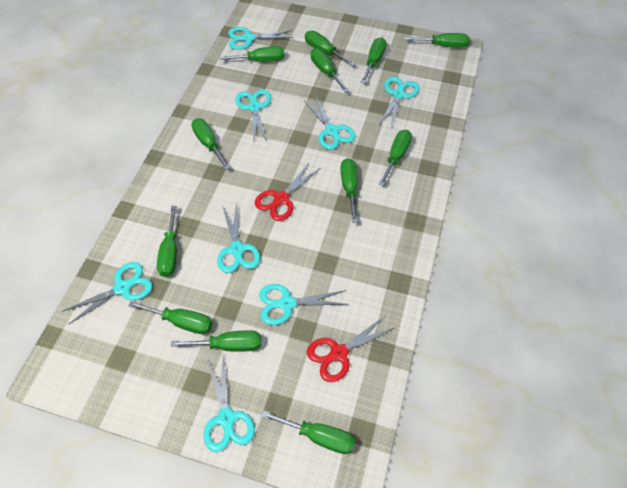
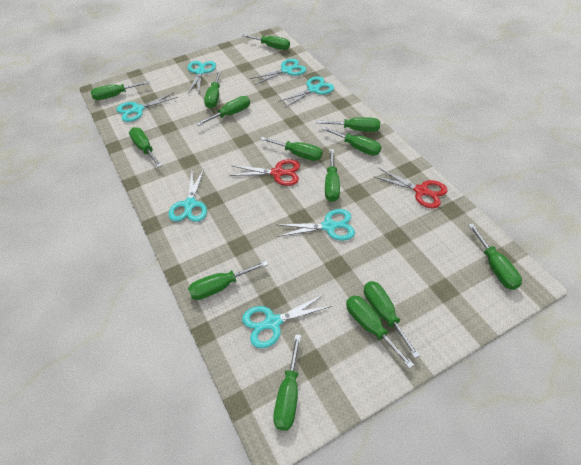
green screwdriver: [129,301,212,334] [157,206,177,277] [171,330,261,352] [191,118,230,170] [219,46,284,62] [261,410,355,454] [305,31,355,66] [311,48,349,93] [341,158,358,223] [361,37,387,84] [379,130,412,186] [405,33,469,48] = 12 -> [91,81,150,100] [129,127,162,167] [188,261,268,300] [196,96,250,126] [204,71,221,109] [242,34,290,50] [260,137,322,161] [273,334,301,431] [317,117,380,132] [322,127,381,155] [325,149,340,202] [346,296,414,369] [364,281,420,358] [468,223,522,290] = 14
turquoise scissors: [62,262,153,324] [204,357,255,452] [217,202,260,273] [228,27,293,50] [236,89,271,144] [259,284,348,325] [304,97,356,150] [379,77,419,129] = 8 -> [116,92,178,122] [168,169,207,222] [188,61,216,95] [242,294,332,348] [250,59,306,85] [276,209,355,241] [278,76,334,107] = 7

